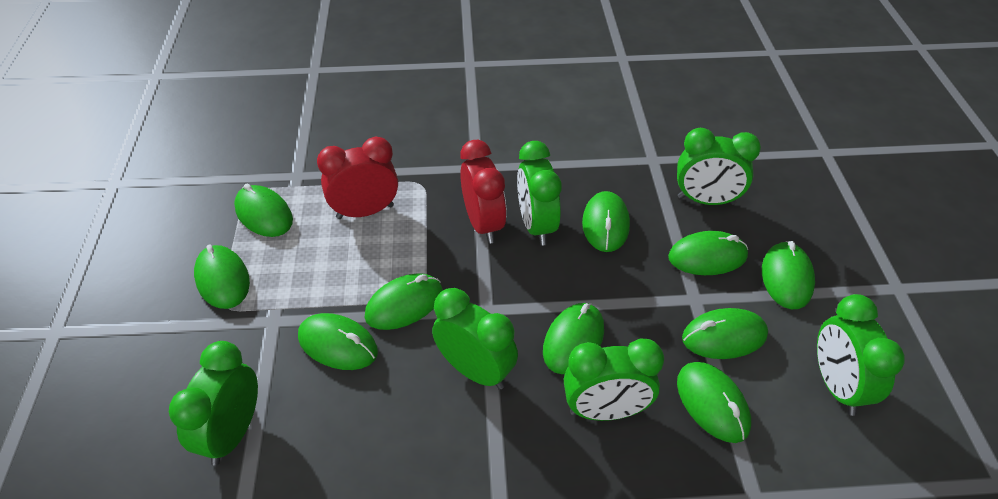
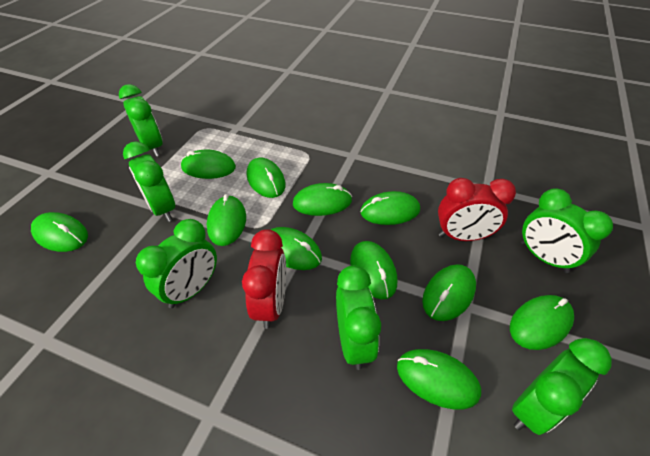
green mouse: [194,245,250,309] [234,184,293,237] [298,313,378,370] [365,273,443,330] [543,303,604,374] [582,191,630,252] [668,231,748,275] [677,362,751,443] [682,308,768,359] [762,241,815,309] = 10 -> [31,212,88,252] [181,150,236,179] [207,194,246,246] [247,158,286,198] [271,227,322,270] [293,183,352,216] [350,241,397,299] [360,191,420,225] [397,349,481,410] [422,264,476,321] [510,295,574,350] = 11

